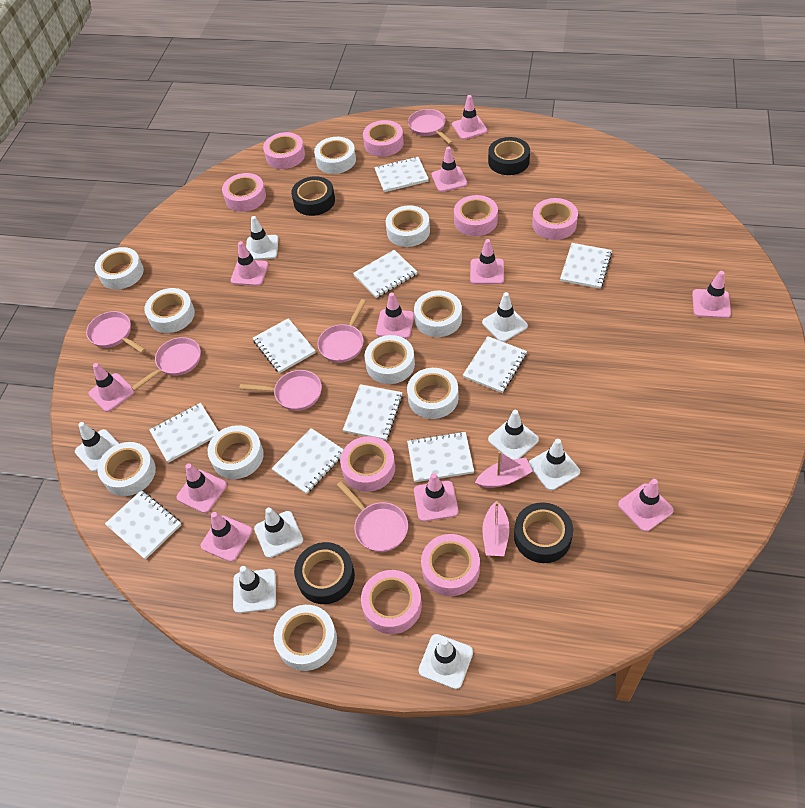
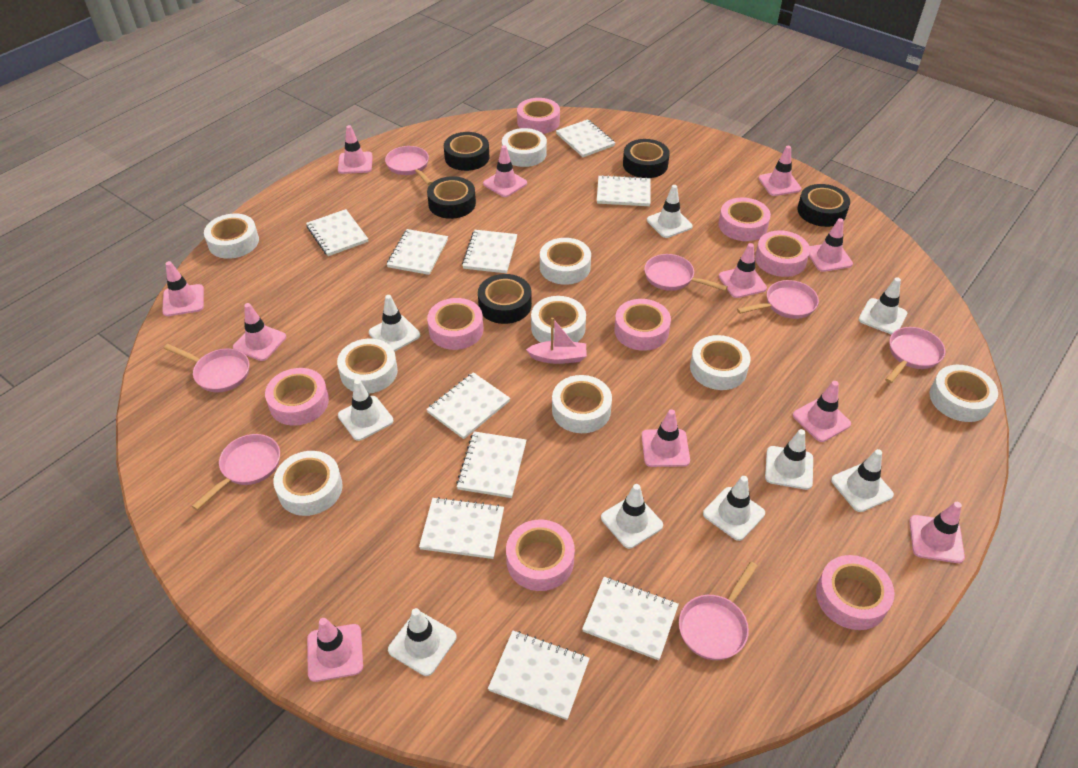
black tape: [291,176,335,216] [294,542,355,604] [488,137,530,175] [514,502,573,563] = 4 -> [427,176,476,219] [444,132,489,171] [478,274,532,324] [623,139,670,178] [797,184,850,227] = 5
pink boat: [475,451,533,488] [482,501,510,556] = 2 -> [526,318,587,364] = 1
pink pan: [86,311,146,353] [131,337,201,391] [239,370,322,411] [318,299,366,363] [337,481,408,552] [408,109,453,144] = 6 -> [164,344,249,392] [192,434,280,510] [385,146,432,185] [644,254,728,291] [679,562,758,660] [737,280,819,319] [885,327,945,383] = 7
white tape: [95,247,144,290] [97,442,156,496] [144,288,195,333] [208,425,264,479] [274,605,337,671] [314,137,356,174] [364,335,415,384] [386,205,430,247] [407,368,459,419] [414,291,462,337] = 10 -> [204,214,259,259] [274,451,343,516] [337,339,398,393] [502,128,547,167] [531,296,586,343] [540,238,591,285] [552,375,612,433] [690,335,750,390] [930,365,998,422] = 9
white traffic cone: [75,422,119,472] [233,566,276,613] [246,216,278,260] [254,507,303,558] [418,634,473,689] [482,292,528,342] [488,410,539,460] [529,439,580,490] = 8 -> [338,379,393,441] [369,295,420,352] [388,608,457,676] [601,484,663,549] [647,185,693,238] [703,476,765,541] [765,429,813,490] [831,449,894,512] [859,277,907,335] = 9

